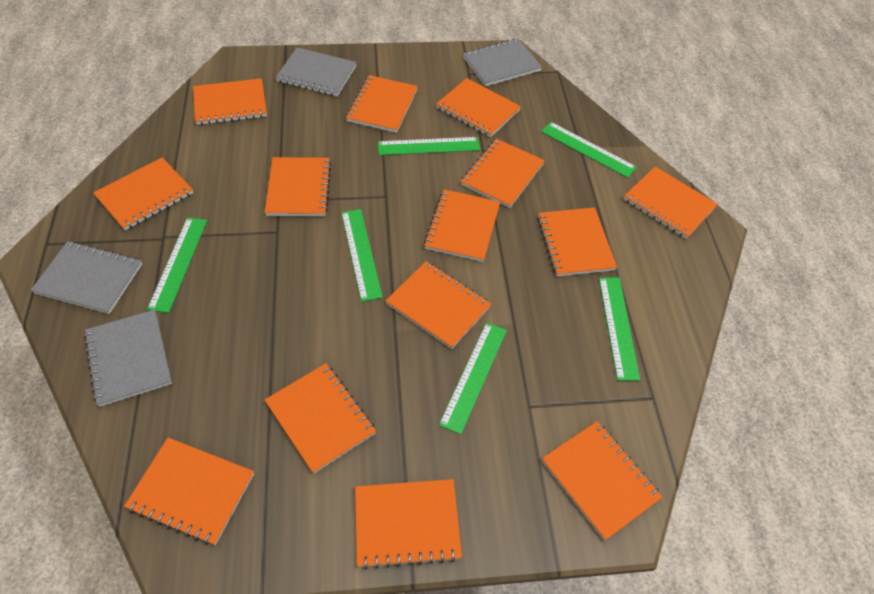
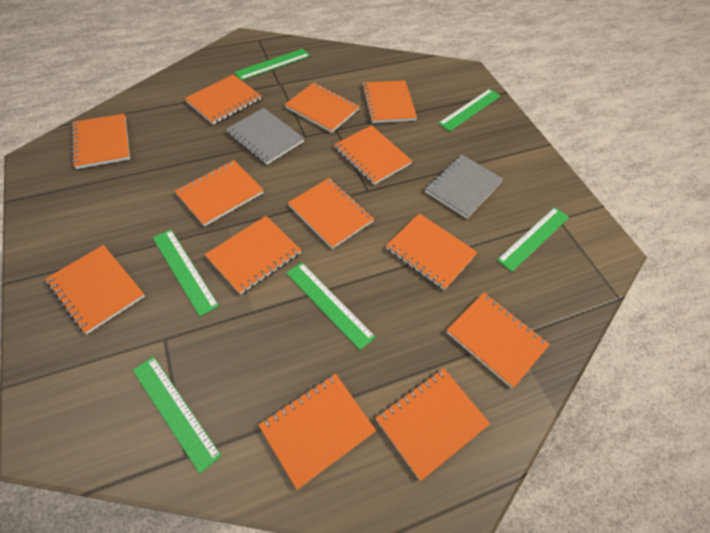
grey notebook: [31,241,142,314] [84,310,172,407] [275,47,357,97] [463,38,542,87] = 4 -> [226,108,304,165] [425,155,504,219] = 2
orange notebook: [93,158,193,230] [124,438,254,545] [193,78,267,125] [264,157,331,216] [265,363,376,474] [346,75,418,133] [355,479,462,569] [386,261,491,349] [424,189,500,262] [436,78,521,137] [461,139,545,208] [537,207,617,276] [542,421,662,541] [624,167,718,239] = 14 -> [45,245,145,334] [71,114,130,169] [175,160,264,226] [185,74,261,125] [205,216,301,295] [259,374,376,490] [285,82,360,133] [288,178,374,249] [334,125,412,185] [362,80,417,123] [376,368,490,481] [386,213,478,290] [446,292,550,388] = 13

